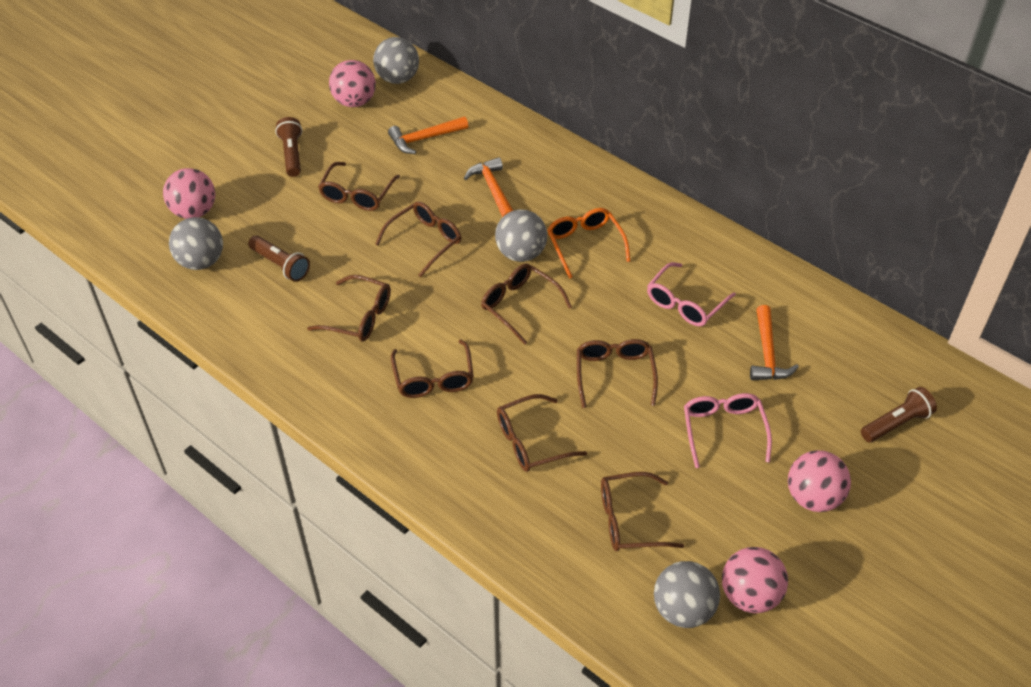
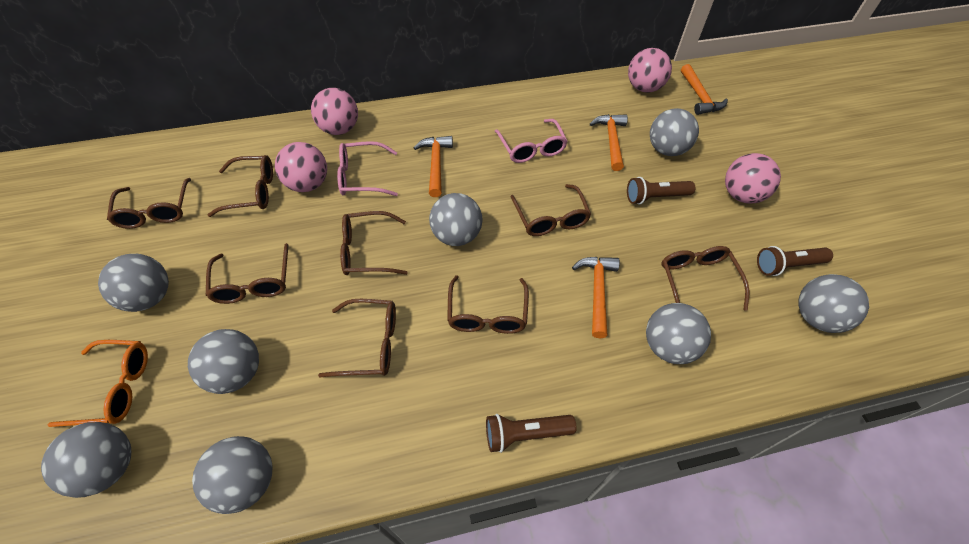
grey ball: [169,217,223,270] [373,37,419,84] [495,209,547,262] [654,561,720,628] = 4 -> [41,422,131,498] [98,254,169,312] [188,329,259,394] [192,436,273,514] [429,193,482,246] [646,303,711,364] [650,108,699,156] [798,274,869,333] = 8
orange hammer: [388,117,468,154] [464,157,513,217] [750,305,799,380] = 3 -> [413,136,453,197] [572,257,620,338] [590,114,628,171] [681,64,728,115] = 4

